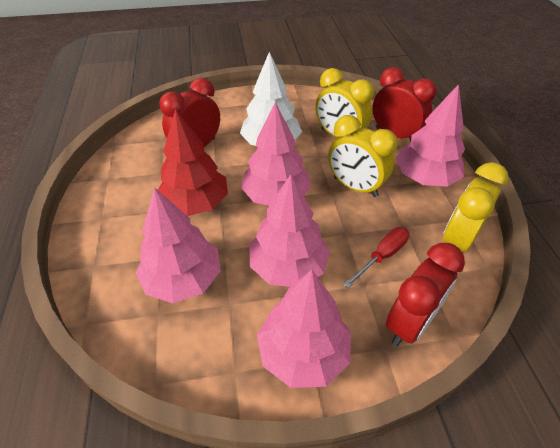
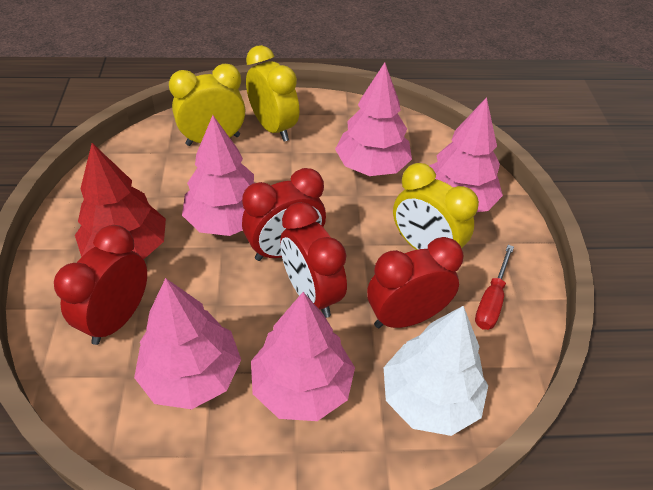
red clock: [159,78,220,147] [373,67,437,141] [386,243,465,346] = 3 -> [54,225,147,345] [242,168,326,261] [280,202,347,318] [367,237,463,328] = 4

